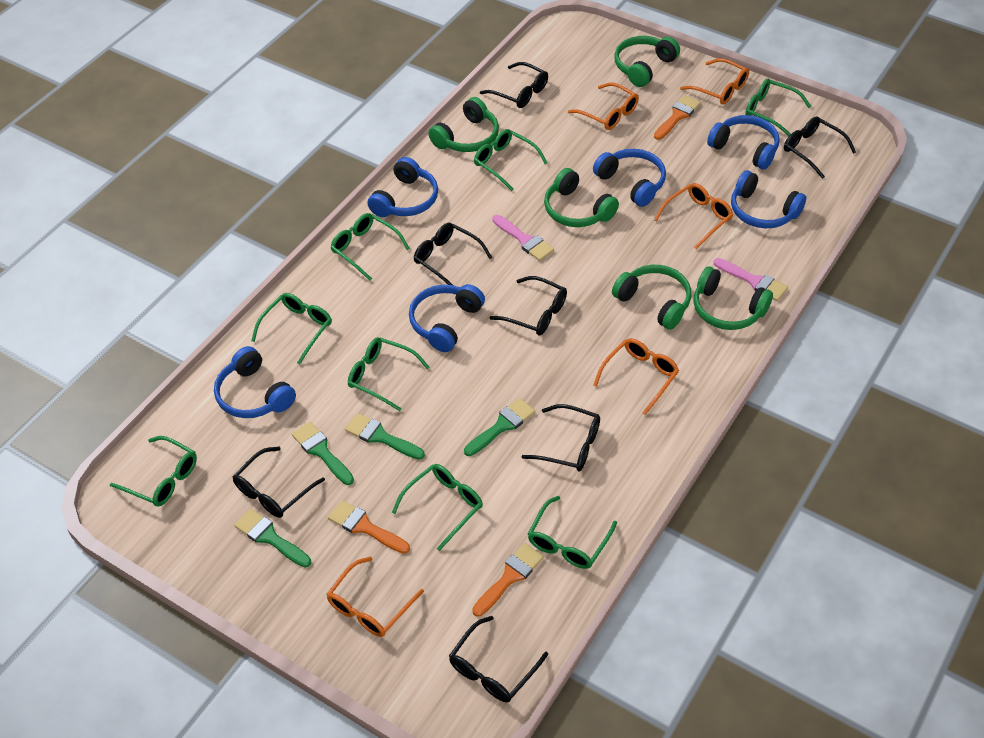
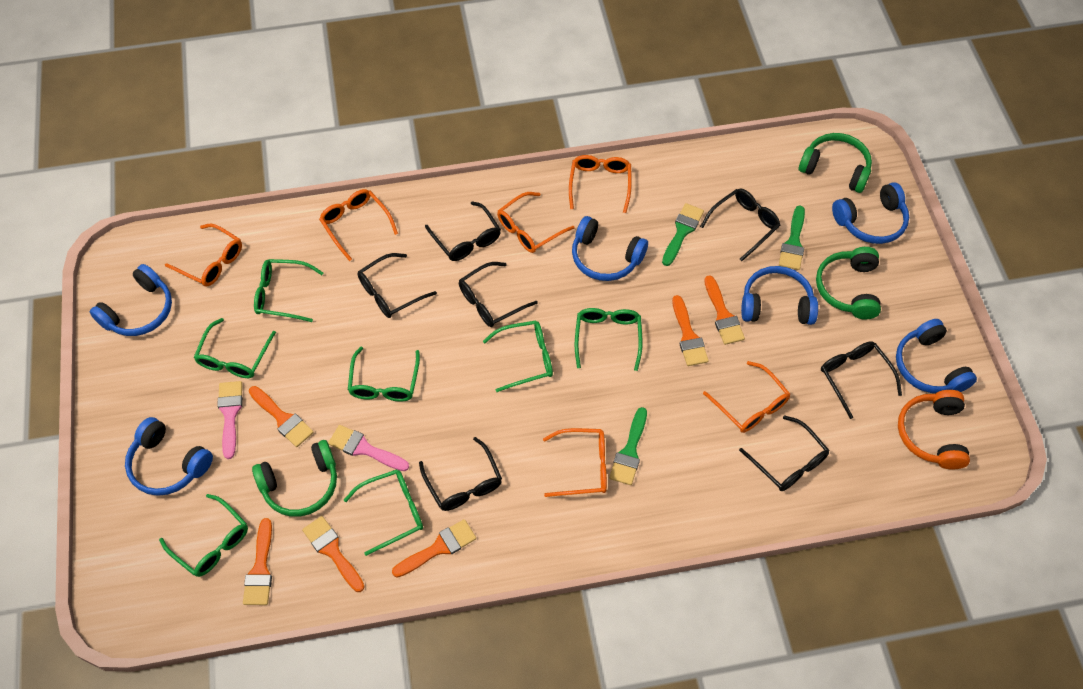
green brush: [234,509,311,567] [292,422,354,485] [345,413,425,460] [464,398,535,456] = 4 -> [609,407,647,485] [662,203,704,266] [779,205,805,270] = 3
green glasses: [110,436,197,507] [251,293,332,365] [330,213,410,281] [348,337,429,411] [392,464,483,551] [474,129,547,191] [528,496,617,569] [745,79,811,136] = 8 -> [159,494,248,577] [194,318,276,378] [254,259,323,322] [344,469,423,556] [348,347,420,402] [483,320,553,392] [575,308,642,371] = 7
green headphones: [429,97,499,152] [544,168,619,227] [612,265,692,330] [614,36,680,87] [694,266,773,330] = 5 -> [252,440,337,517] [799,133,872,193] [816,247,881,319] = 3
orange brush: [328,500,410,554] [472,543,544,617] [654,95,701,140] = 3 -> [243,518,272,605] [249,386,314,447] [302,516,365,592] [392,519,476,578] [672,295,709,366] [704,275,745,345] = 6
orange glasses: [326,556,424,637] [568,83,639,130] [593,338,679,415] [654,183,733,249] [680,58,749,104] = 5 -> [165,223,242,287] [319,189,398,261] [497,192,575,253] [543,428,607,497] [569,155,632,213] [703,361,790,433] = 6
orange headphones: none = 0 -> [898,390,970,470] = 1

